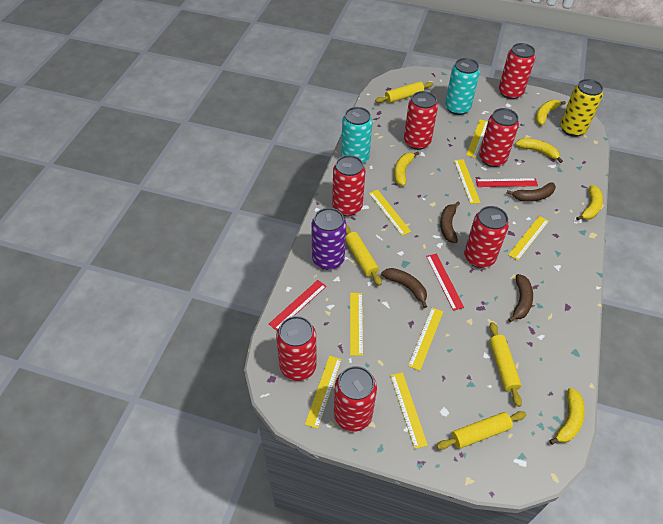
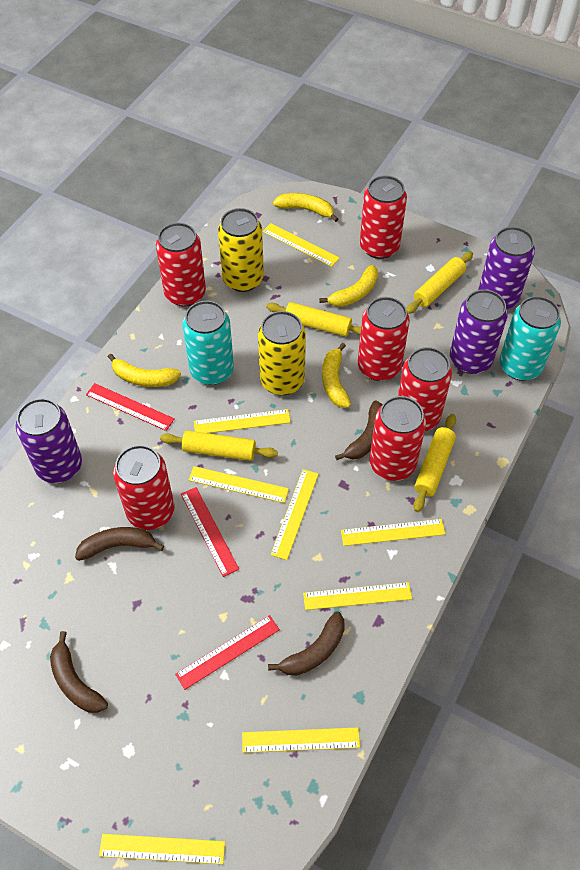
purple can: [311,208,346,270] = 1 -> [16,398,82,483] [450,289,508,374] [478,227,535,309] = 3
red can: [276,316,317,381] [332,155,365,216] [334,366,377,432] [404,91,438,150] [464,206,509,268] [479,108,519,167] [499,43,536,99] = 7 -> [113,445,175,530] [156,223,206,307] [358,297,410,381] [360,175,407,259] [369,396,426,481] [398,347,452,431] = 6
yellow banana: [394,151,419,186] [515,138,563,163] [536,100,566,125] [549,388,585,445] [576,185,603,220] = 5 -> [108,354,181,387] [273,193,338,222] [319,265,378,307] [322,343,351,408] = 4
yellow can: [560,79,603,137] = 1 -> [218,208,264,292] [258,311,306,395] = 2

